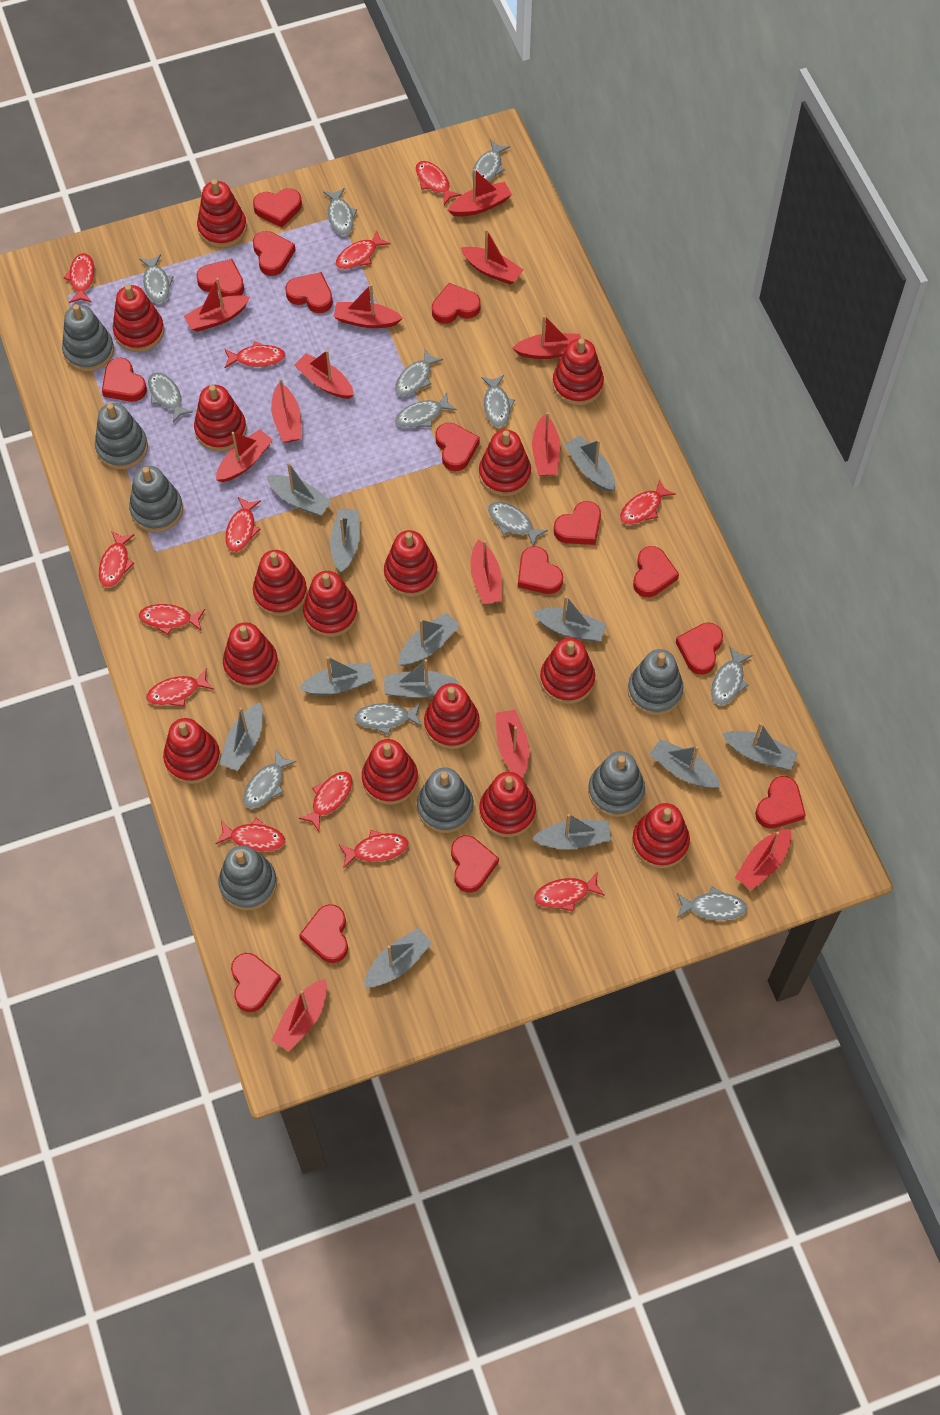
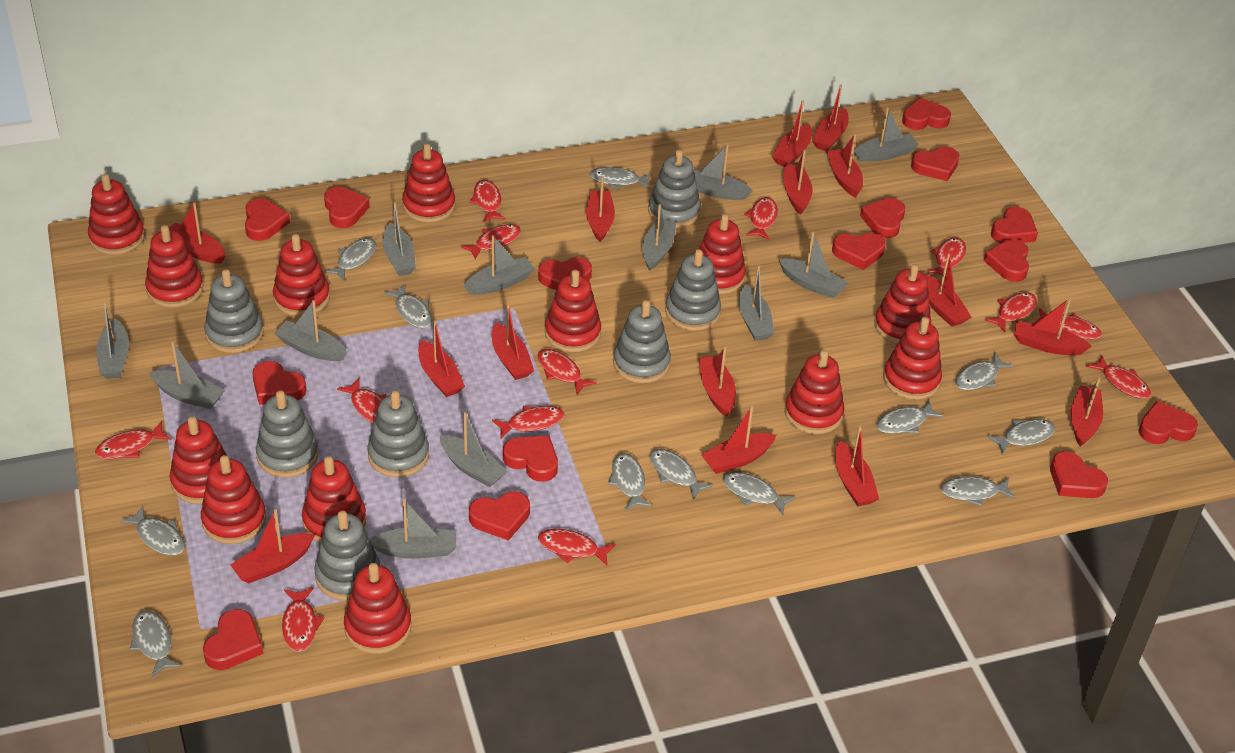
red boat: [184,278,250,332] [216,429,273,482] [271,379,301,443] [271,979,327,1052] [294,350,354,399] [333,284,403,328] [448,169,512,217] [461,229,523,285] [470,539,502,604] [496,709,529,778] [513,315,581,359] [532,412,560,476] [735,828,792,891] = 13 -> [169,202,226,264] [230,509,315,583] [418,320,465,397] [492,303,534,380] [586,176,615,242] [698,347,736,417] [701,406,777,474] [772,100,812,167] [784,150,813,215] [812,84,849,151] [826,134,863,198] [835,426,879,506] [924,253,972,327] [1014,298,1092,355] [1071,378,1103,447] = 15
red stacking toy: [113,284,164,352] [163,718,221,784] [194,385,247,451] [197,179,247,248] [223,622,278,689] [253,550,307,616] [303,571,358,637] [362,739,418,805] [384,530,438,597] [424,683,480,749] [479,430,531,496] [479,772,536,837] [540,638,595,704] [552,338,604,405] [632,803,690,868] = 15 -> [88,174,145,255] [145,225,203,308] [170,416,227,504] [201,455,266,544] [273,234,330,316] [302,456,366,543] [344,563,411,654] [402,143,455,223] [545,270,601,352] [699,214,746,294] [785,350,844,434] [874,264,931,344] [883,317,942,400] = 13

